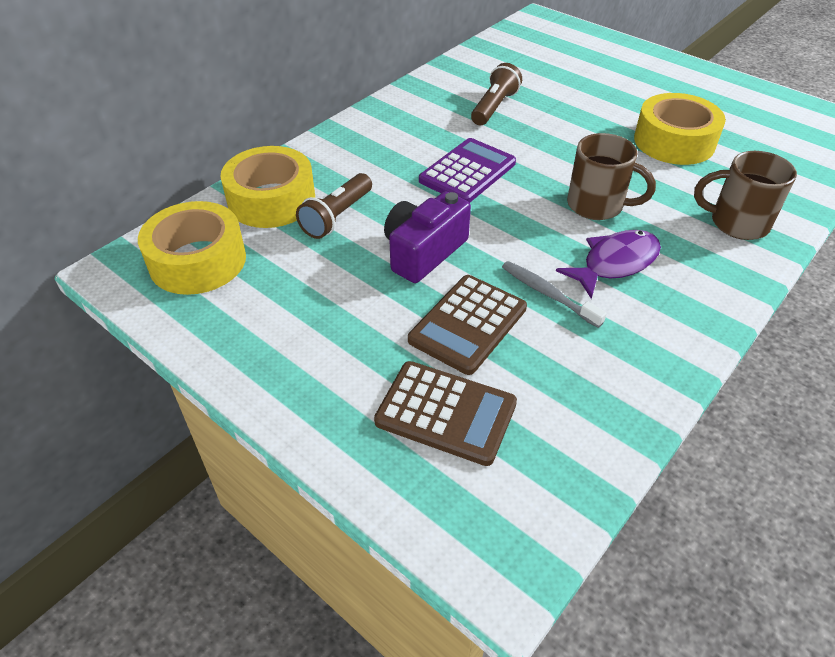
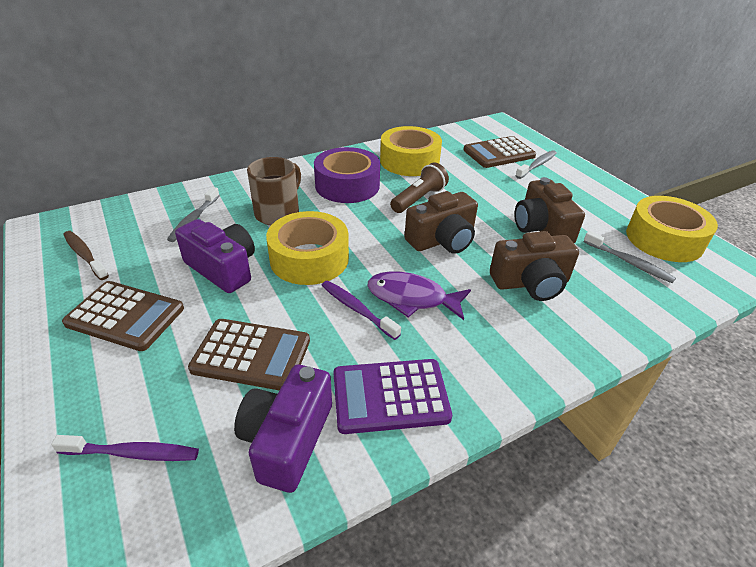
brown calculator: [374,361,517,466] [408,275,527,375] = 2 -> [62,281,184,351] [188,319,310,390] [463,136,536,168] = 3
brown camera: none = 0 -> [404,191,478,254] [490,231,579,301] [514,177,585,243] = 3
brown flashlight: [296,173,372,239] [471,63,522,125] = 2 -> [390,162,449,213] = 1
brown mug: [567,133,656,220] [694,151,797,240] = 2 -> [247,157,301,225] = 1
brown toothbrush: none = 0 -> [63,231,109,280] = 1
grey toothbrush: [502,261,607,328] = 1 -> [167,187,220,242] [515,150,557,179] [583,231,676,283] = 3
purple camera: [384,191,471,283] = 1 -> [175,219,255,293] [234,364,332,493] = 2
purple tape: none = 0 -> [314,147,380,203] = 1
purple toothbrush: none = 0 -> [51,435,199,461] [321,281,401,340] = 2

